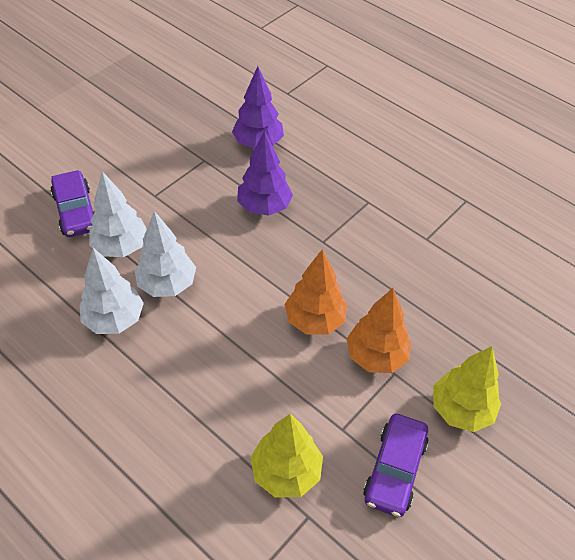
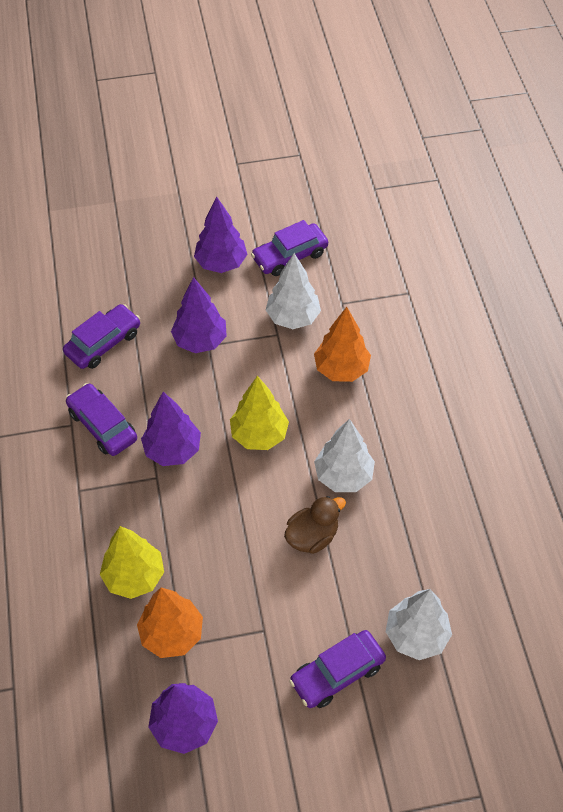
brown duck: none = 0 -> [284,496,346,554] = 1
purple car: [50,170,95,237] [363,414,429,517] = 2 -> [63,304,140,369] [66,383,137,456] [251,220,328,276] [289,630,386,708] = 4
purple tree: [232,66,284,149] [237,130,293,216] = 2 -> [141,392,201,466] [148,683,218,754] [171,277,227,353] [194,196,248,273] = 4

